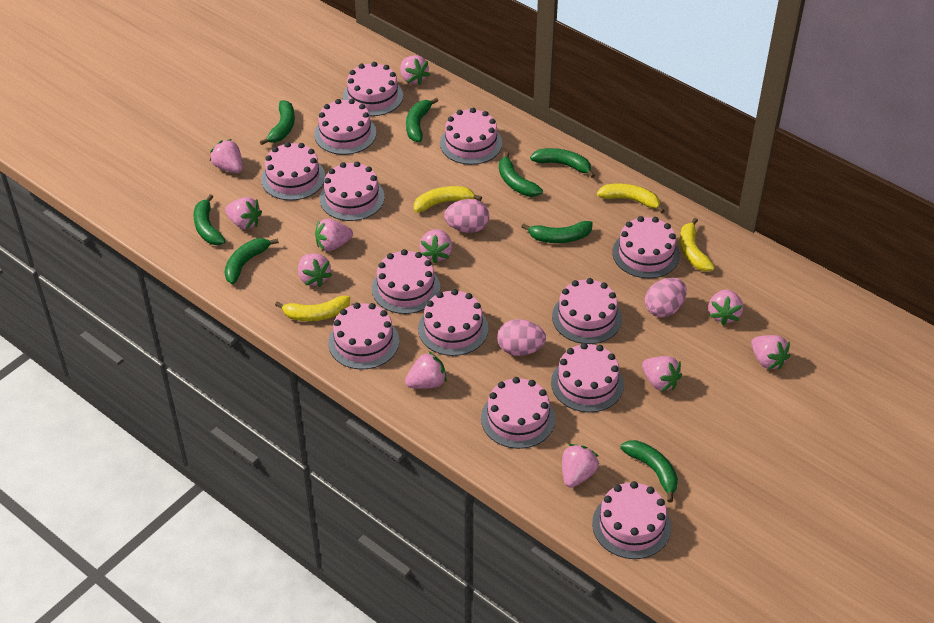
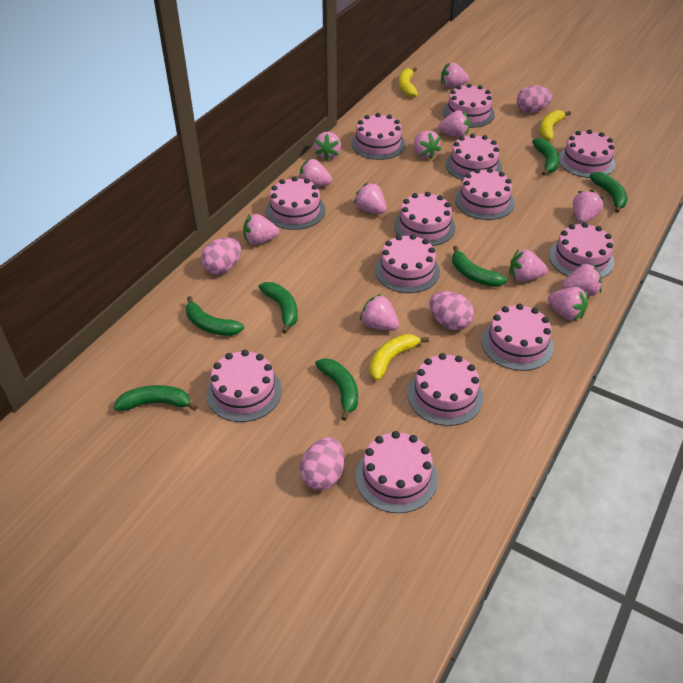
green banana: [194,194,226,245] [224,238,279,284] [260,100,295,145] [406,97,438,142] [499,151,543,197] [521,221,593,243] [530,148,595,178] [620,440,678,502] = 8 -> [114,385,197,411] [186,296,244,336] [259,282,298,334] [315,358,358,421] [452,246,507,287] [532,138,559,176] [589,172,628,213] = 7
pink egg: [444,199,489,233] [497,319,546,356] [645,278,687,317] = 3 -> [201,238,241,275] [300,437,344,490] [430,291,474,330] [517,85,552,113] = 4
pink strawberry: [210,139,243,173] [225,197,262,229] [298,253,332,287] [315,218,353,251] [401,55,430,85] [405,351,447,389] [419,229,453,263] [562,444,599,488] [642,356,682,392] [709,290,743,325] [751,335,790,370] = 11 -> [243,214,279,245] [299,158,332,187] [314,132,341,161] [354,183,387,214] [360,294,399,331] [414,131,441,159] [438,110,470,137] [441,62,469,87] [510,249,548,281] [548,287,588,321] [562,263,602,296] [573,190,604,224] = 12
yellow banana: [275,296,350,321] [414,186,482,213] [597,183,665,213] [680,218,715,271] = 4 -> [369,334,429,381] [399,67,418,97] [540,110,571,141] = 3

